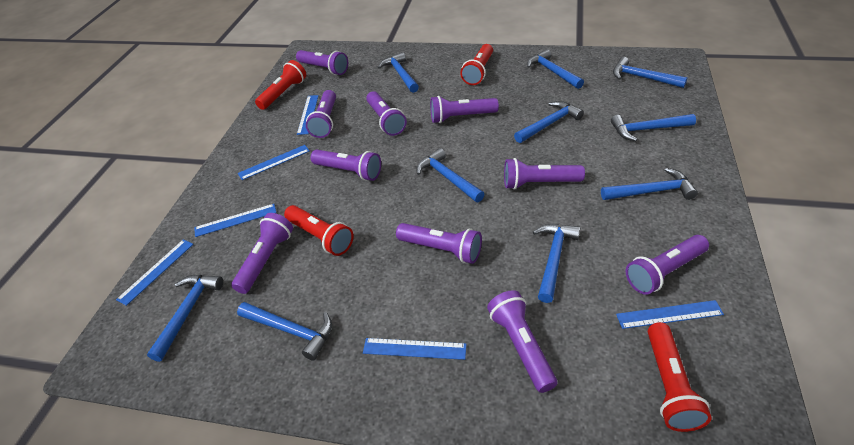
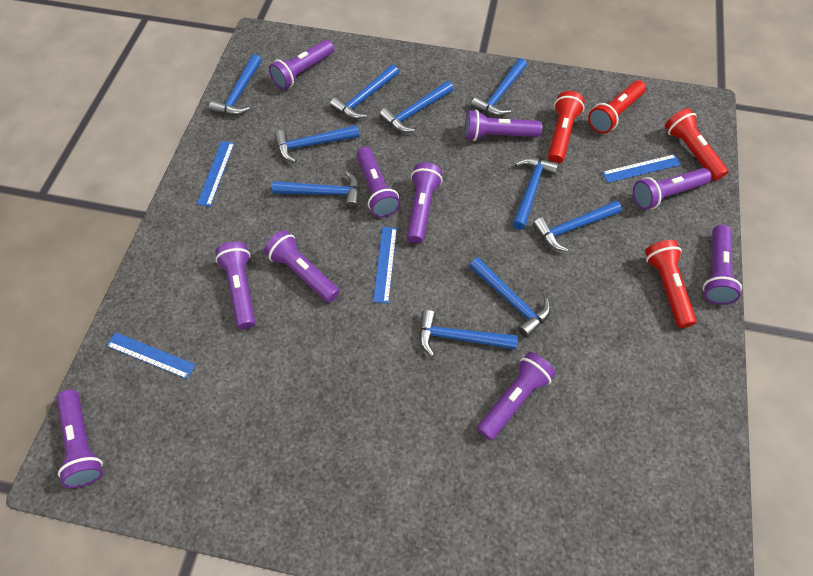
blue ruler: [116,239,193,306] [194,204,277,237] [238,145,310,180] [297,95,319,135] [363,338,466,360] [616,300,724,329] = 6 -> [106,332,195,379] [197,141,235,207] [373,227,397,303] [602,154,681,183] = 4

